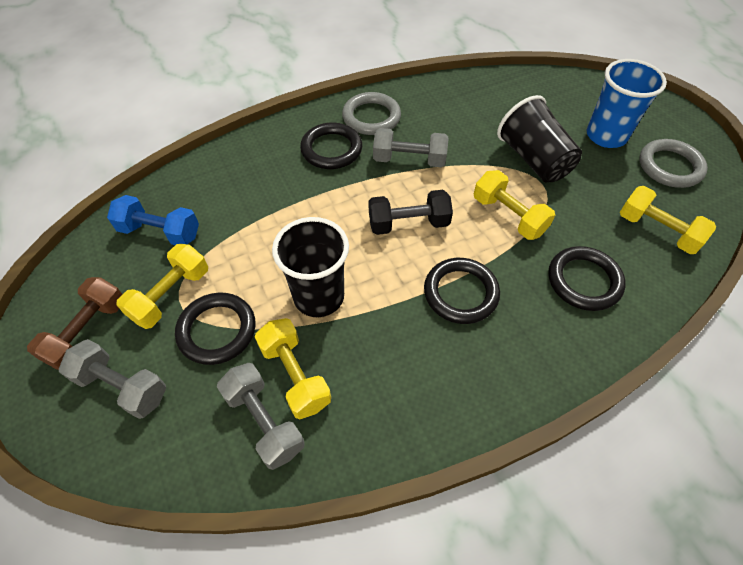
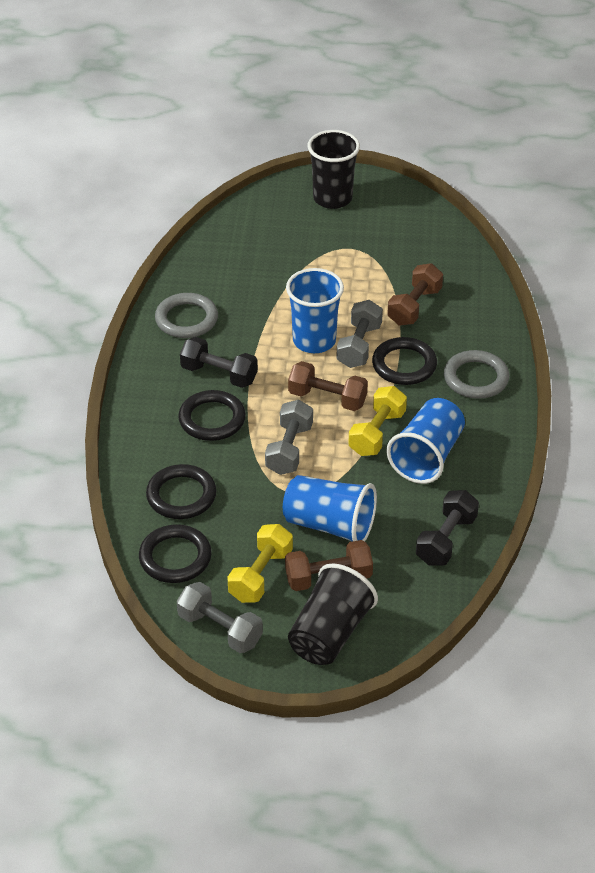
black dumbbell: [369,190,453,235] = 1 -> [180,337,258,388] [416,490,479,566] = 2
blue cup: [587,59,667,148] = 1 -> [283,475,377,541] [286,268,344,353] [386,398,465,484] = 3
blue dumbbell: [107,195,199,245] = 1 -> none = 0
brown dumbbell: [27,277,123,370] = 1 -> [285,540,373,591] [288,361,368,411] [387,263,443,325] = 3
yellow dumbbell: [116,244,208,329] [255,318,331,419] [474,170,555,240] [620,186,716,254] = 4 -> [227,524,293,603] [349,386,407,456] = 2

